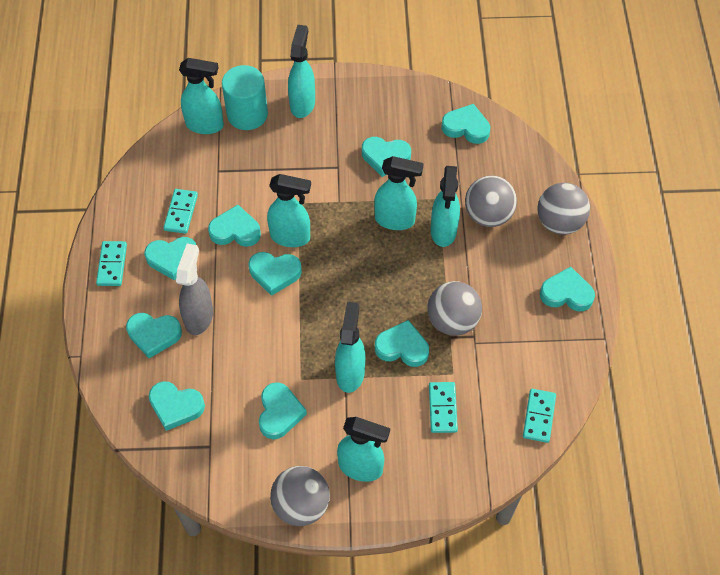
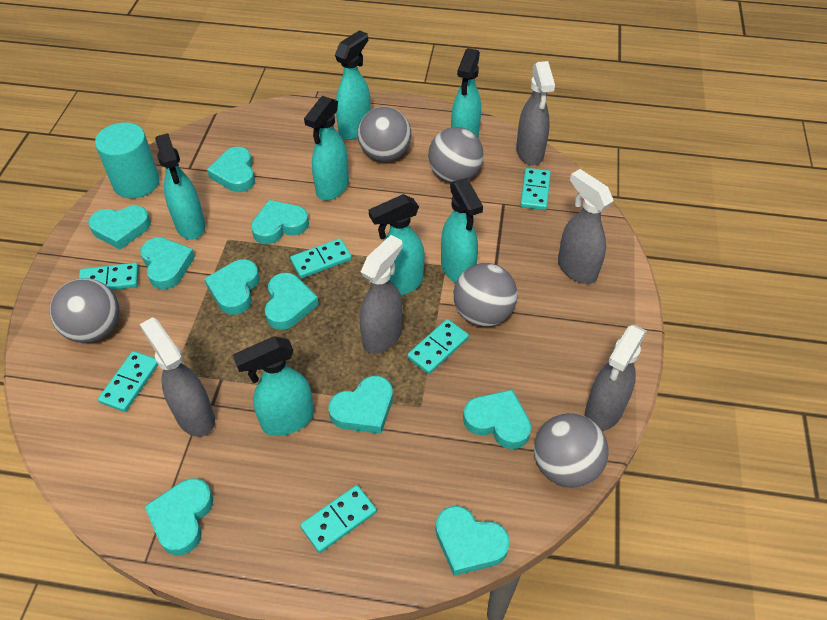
grey ball: [270,466,330,526] [428,281,482,336] [465,176,517,227] [537,183,590,234] = 4 -> [50,278,120,343] [358,107,411,162] [428,127,484,183] [454,263,517,327] [534,413,609,488] = 5
grey spray bottle: [176,243,213,335] = 1 -> [140,317,215,437] [360,235,403,354] [516,61,555,165] [558,169,613,284] [585,325,647,431] = 5
turquoise domino: [96,241,127,286] [163,189,198,234] [429,382,458,433] [523,389,556,443] = 4 -> [79,263,139,290] [98,351,158,412] [290,238,352,278] [300,485,377,553] [407,319,469,374] [520,168,551,210] = 6

